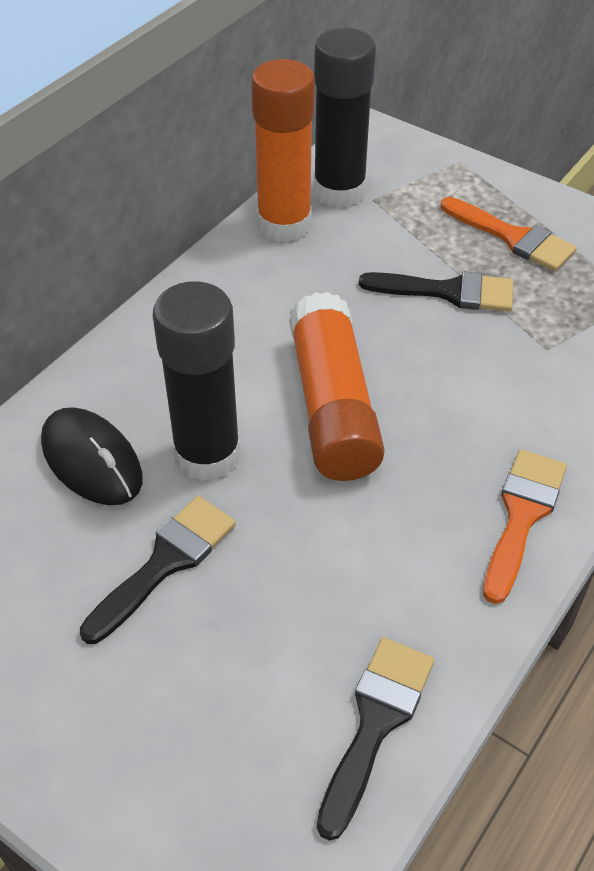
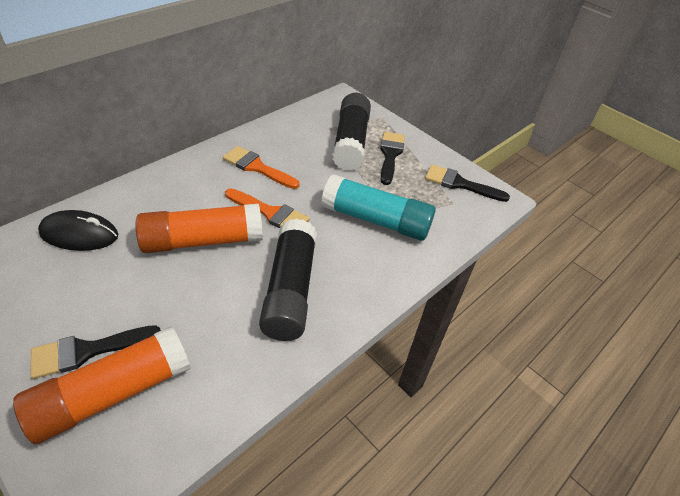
turquoise glue stick: none = 0 -> [321,174,436,241] = 1

